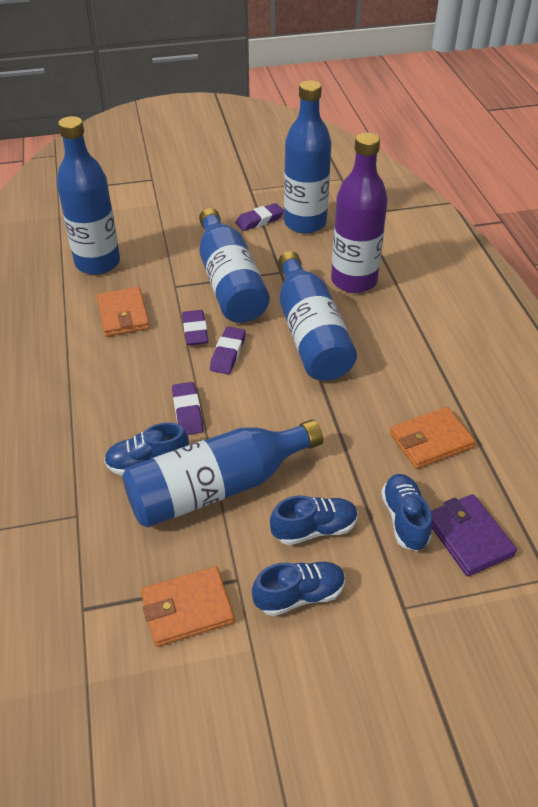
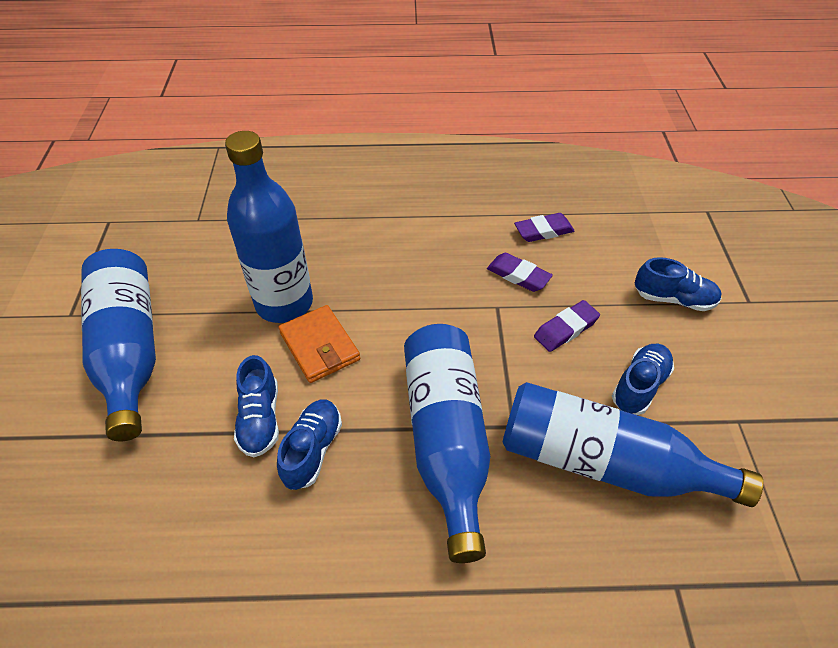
blue bottle: [57,116,120,275] [122,420,323,527] [199,208,269,323] [278,251,357,381] [284,80,331,234] = 5 -> [81,249,156,441] [225,131,313,323] [404,324,490,563] [502,382,763,507] = 4
orange wallet: [97,287,150,337] [141,566,235,647] [390,407,475,469] = 3 -> [279,305,360,383] = 1
purple bottle: [331,132,388,293] = 1 -> none = 0
purple eraser: [172,382,204,435] [182,310,209,346] [210,327,246,374] [235,203,284,231] = 4 -> [487,253,553,292] [514,213,575,242] [534,300,600,352] = 3
purple wallet: [431,494,517,576] = 1 -> none = 0

